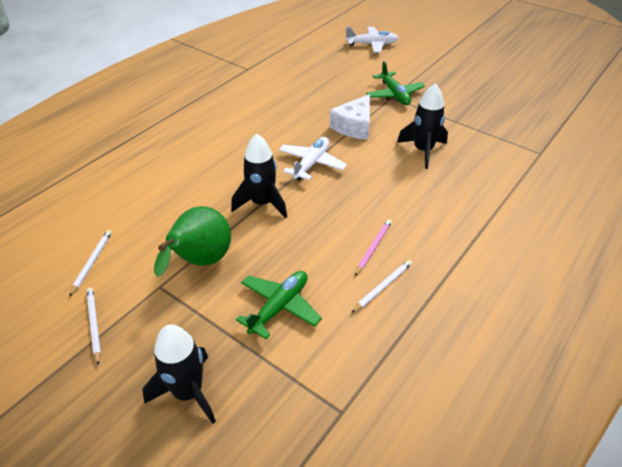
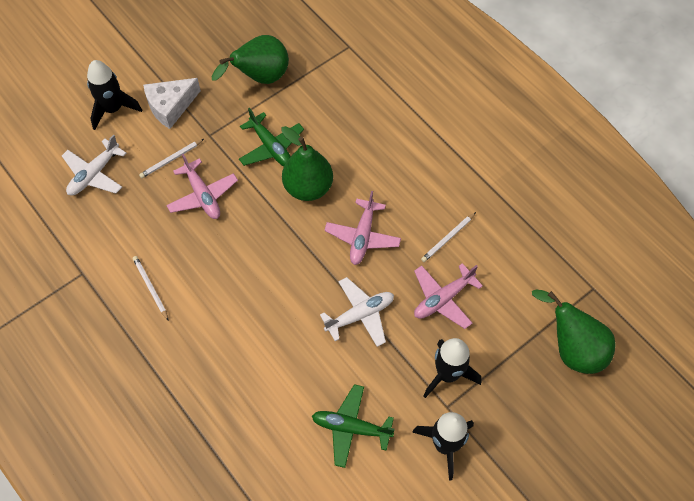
green pear: [154,206,231,277] = 1 -> [212,35,289,84] [282,126,333,201] [532,290,616,374] = 3
pink pencil: [355,219,392,276] = 1 -> none = 0
pink plane: none = 0 -> [166,154,238,219] [324,191,401,265] [414,263,483,329] = 3

